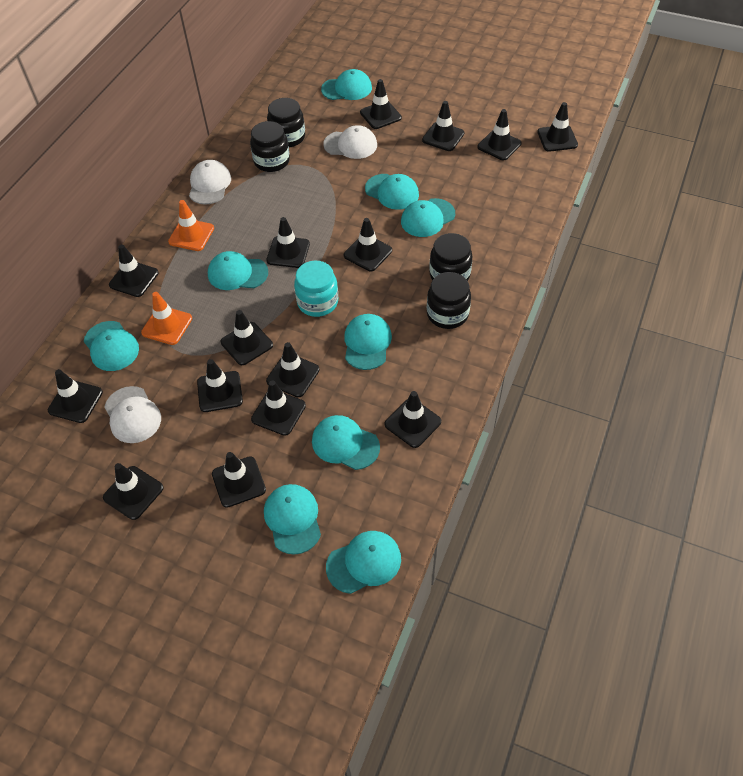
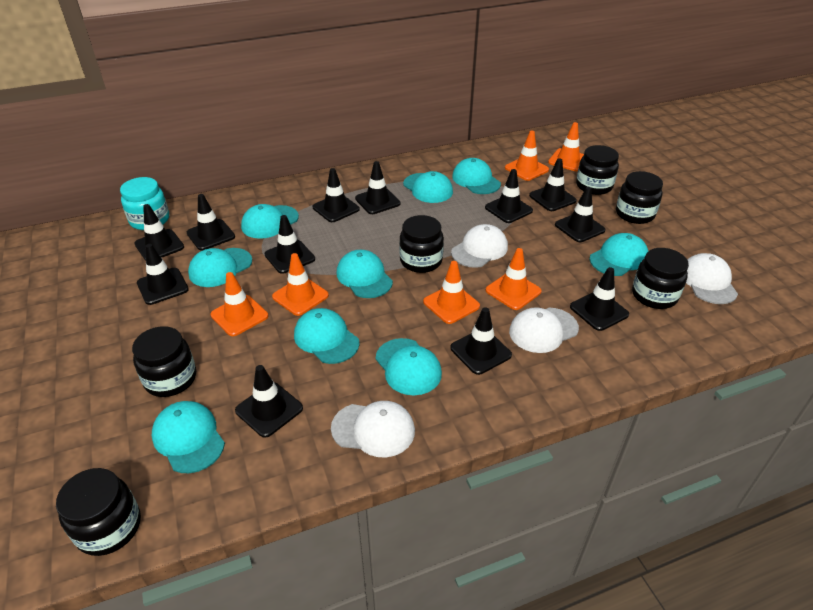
black jar: [250,121,290,172] [267,98,305,147] [427,272,471,329] [429,233,472,281] = 4 -> [56,468,141,556] [132,326,196,397] [399,215,444,273] [576,145,619,195] [616,171,663,224] [632,248,689,309] = 6
black traffic cone: [48,369,103,423] [103,463,164,520] [109,244,159,297] [197,359,243,412] [212,452,266,508] [221,310,273,365] [251,380,306,436] [266,217,310,268] [266,342,319,397] [344,218,392,271] [360,79,402,129] [384,391,441,448] [422,101,465,151] [477,109,522,160] [537,102,578,152] = 15 -> [134,204,184,261] [137,244,189,305] [187,194,235,250] [235,365,303,438] [265,215,315,274] [313,168,360,222] [355,161,401,214] [450,307,512,375] [485,169,533,223] [529,158,577,211] [555,187,606,242] [570,267,629,331] = 12
orange traffic cone: [141,292,192,345] [168,200,214,251] = 2 -> [210,272,268,336] [272,253,329,316] [423,261,480,324] [486,248,541,310] [505,130,549,181] [548,122,584,171] = 6
white cap: [104,386,161,443] [189,160,231,205] [323,125,377,159] = 3 -> [331,401,415,457] [451,224,508,268] [509,307,579,353] [686,253,738,304] = 4

